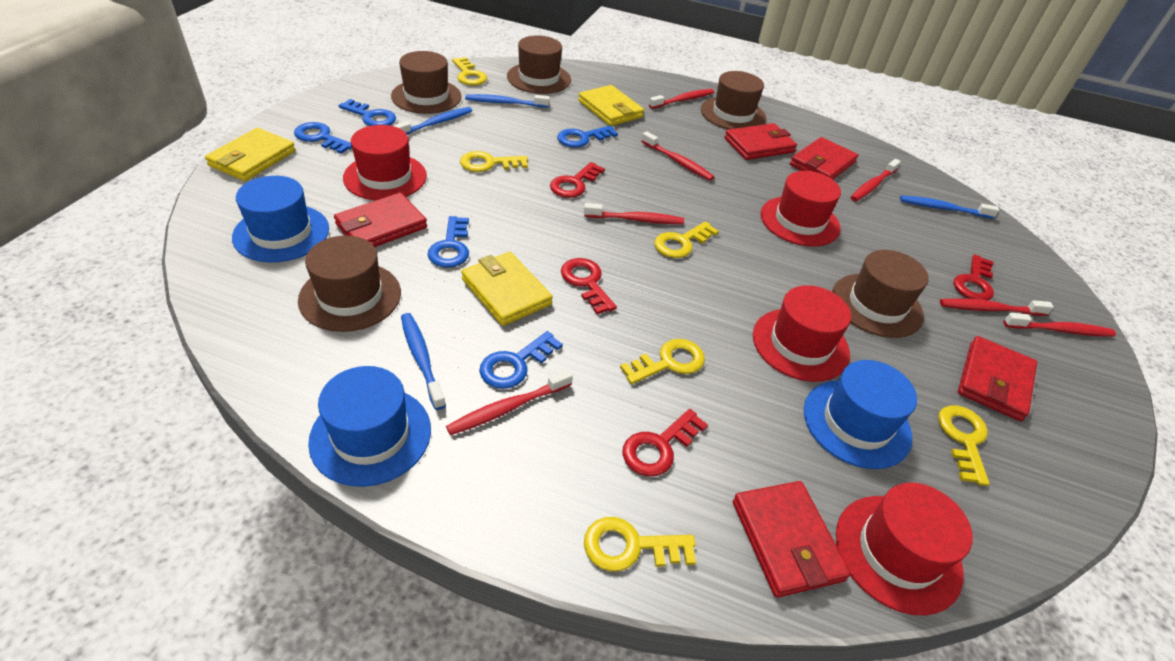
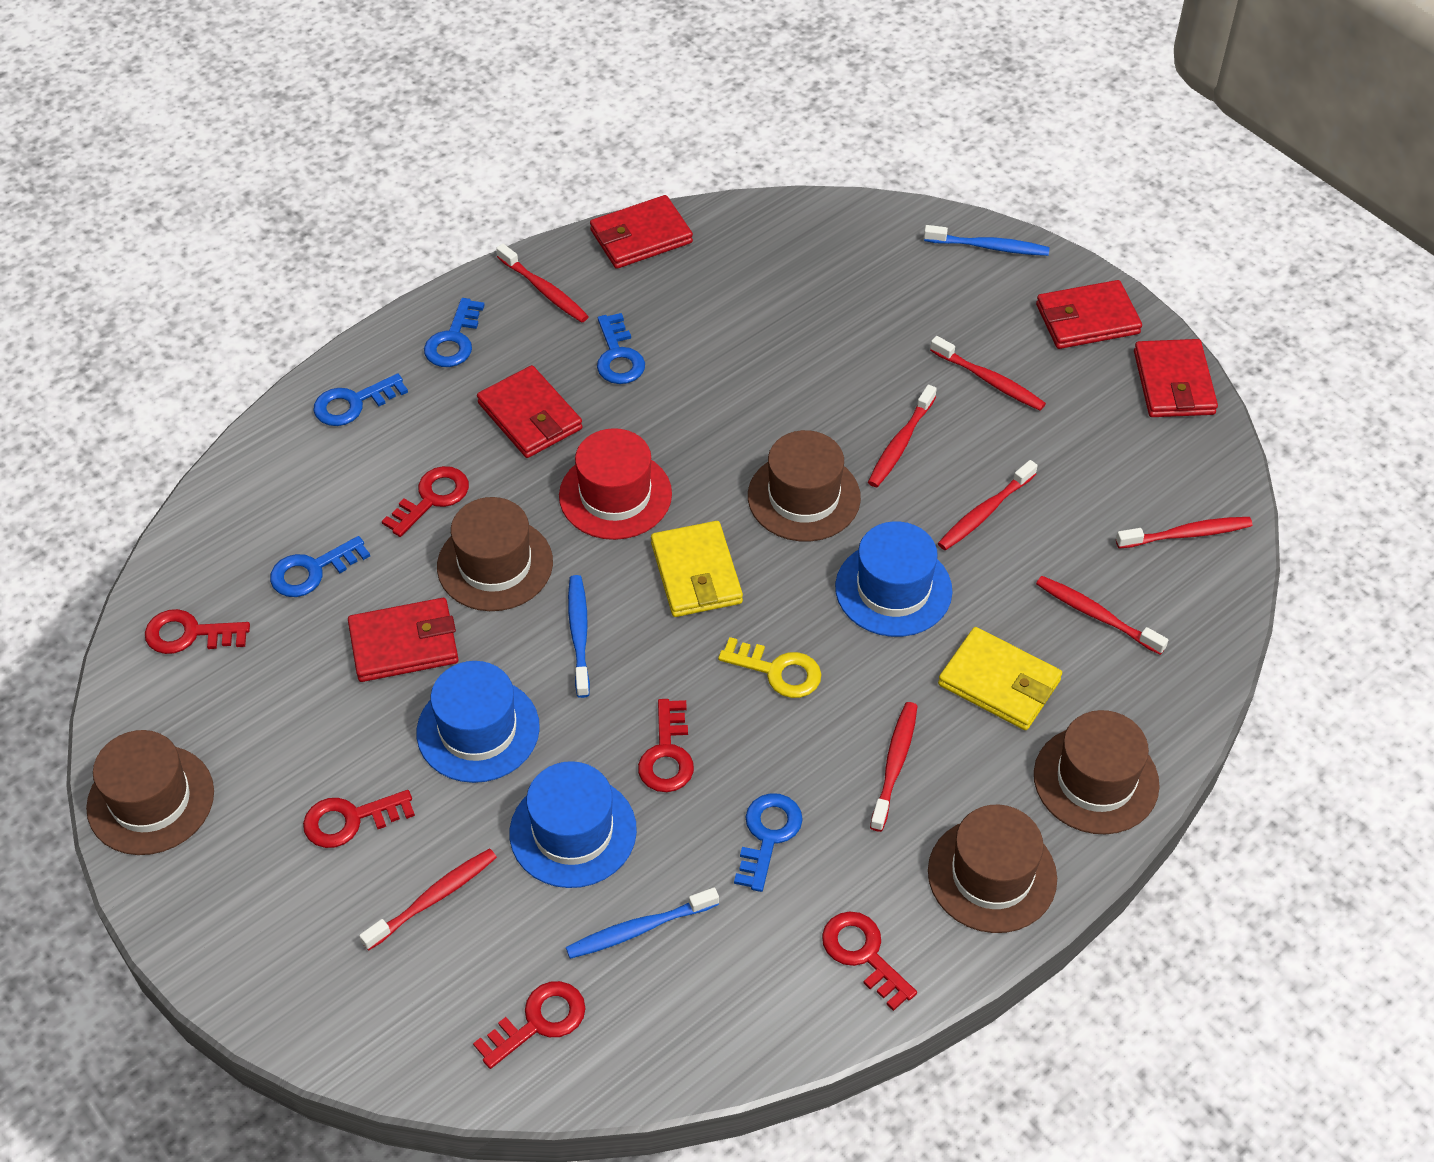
blue toothbrush: [394,107,472,135] [401,313,446,410] [465,94,550,108] [900,195,999,219] = 4 -> [566,888,719,959] [568,575,590,698] [924,225,1050,256] = 3
red hat: [343,125,427,200] [753,285,851,382] [760,171,841,246] [836,483,973,615] = 4 -> [559,428,672,540] = 1
red key: [550,162,605,198] [561,258,617,315] [623,409,708,476] [954,254,994,300] = 4 -> [145,609,250,654] [303,790,415,848] [382,466,469,537] [473,981,586,1069] [638,699,694,792] [822,911,917,1011] = 6
red toothbrush: [446,370,573,435] [584,203,684,224] [641,131,715,181] [649,89,714,109] [851,159,901,201] [940,298,1054,316] [1003,313,1116,337] = 7 -> [359,848,497,951] [496,244,589,323] [868,385,937,487] [870,702,918,832] [930,336,1046,411] [938,460,1038,551] [1036,576,1168,655] [1116,517,1253,549] = 8
yellow key: [452,57,487,86] [460,151,528,172] [584,517,696,571] [620,339,705,384] [654,221,719,258] [938,405,990,486] = 6 -> [718,637,821,698] = 1
yellow wallet: [205,128,296,181] [461,252,553,326] [578,85,644,126] = 3 -> [651,521,743,617] [938,627,1062,730] = 2

